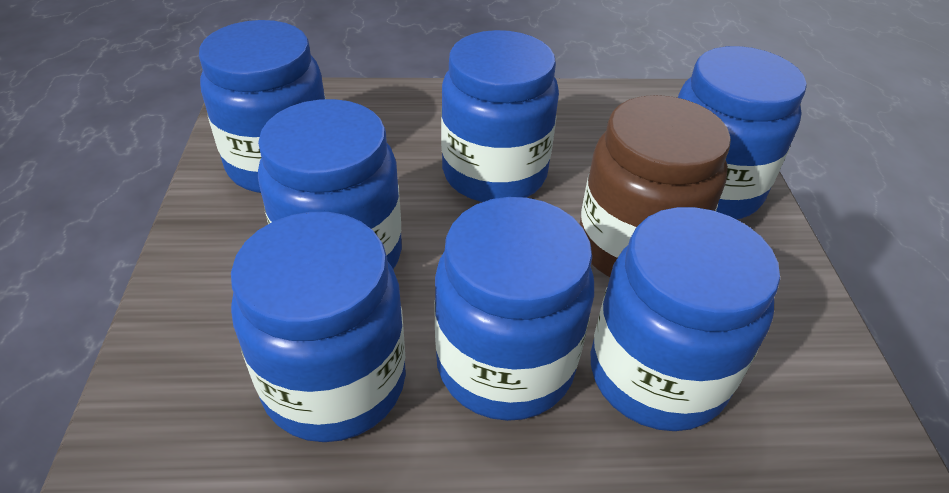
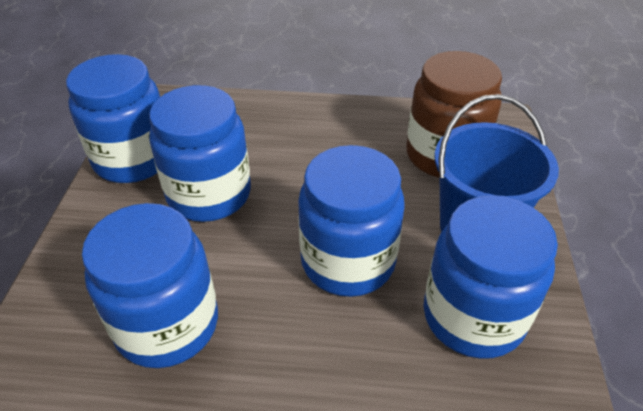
blue bucket: none = 0 -> [434,94,559,232] = 1
blue jar: [199,20,326,193] [231,212,406,442] [258,99,402,269] [434,197,594,421] [441,30,559,202] [591,207,780,431] [678,46,807,220] = 7 -> [66,54,160,183] [82,203,218,368] [149,85,251,222] [298,145,404,297] [423,195,558,359] = 5

